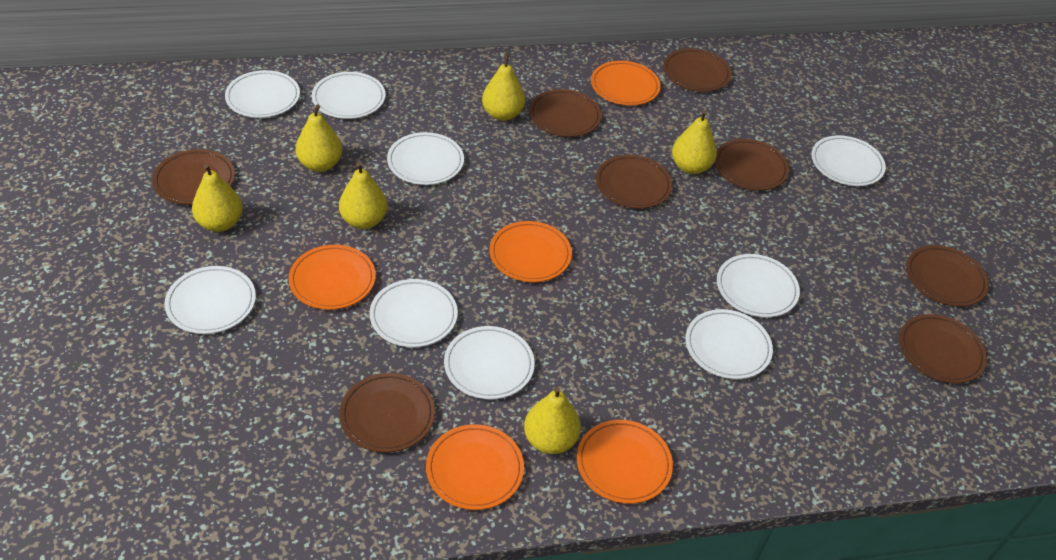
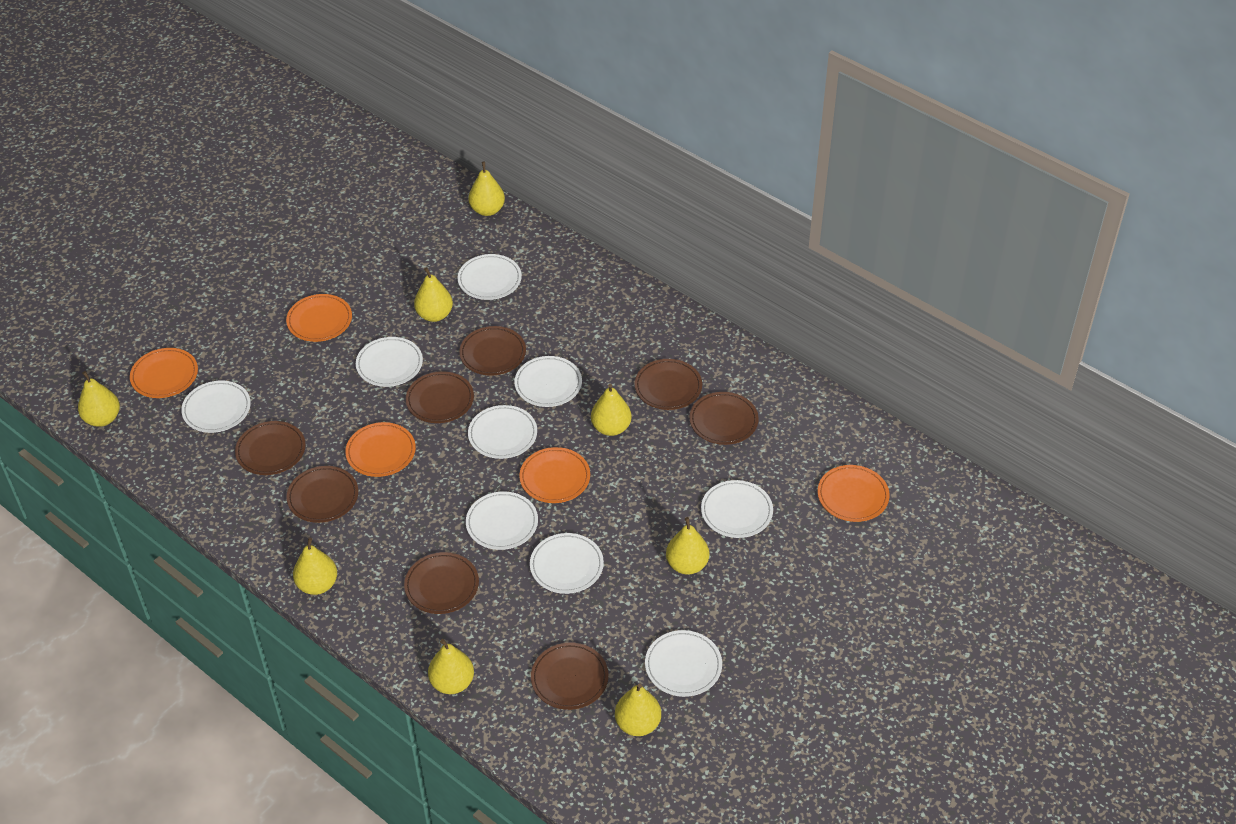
yellow pear: [192,164,243,232] [296,104,342,172] [339,162,387,229] [482,53,525,121] [524,387,581,454] [672,110,717,174] = 6 -> [78,371,120,427] [293,538,337,595] [414,267,453,322] [428,639,474,694] [468,161,505,216] [591,384,632,436] [615,684,661,736] [666,517,709,575] = 8

